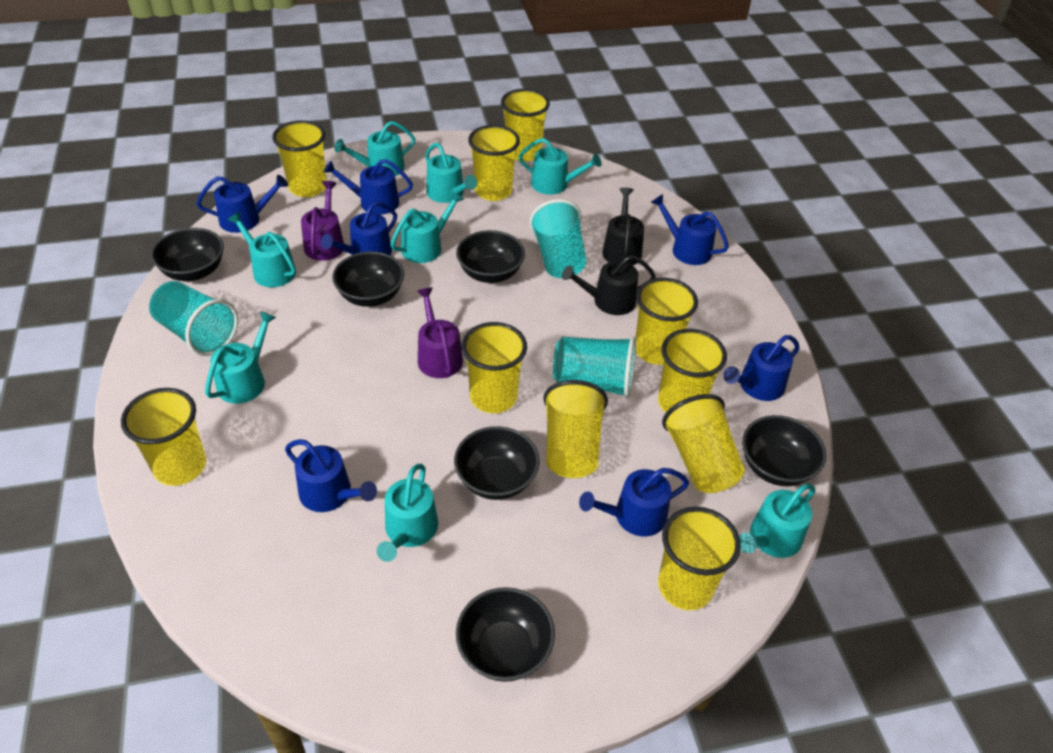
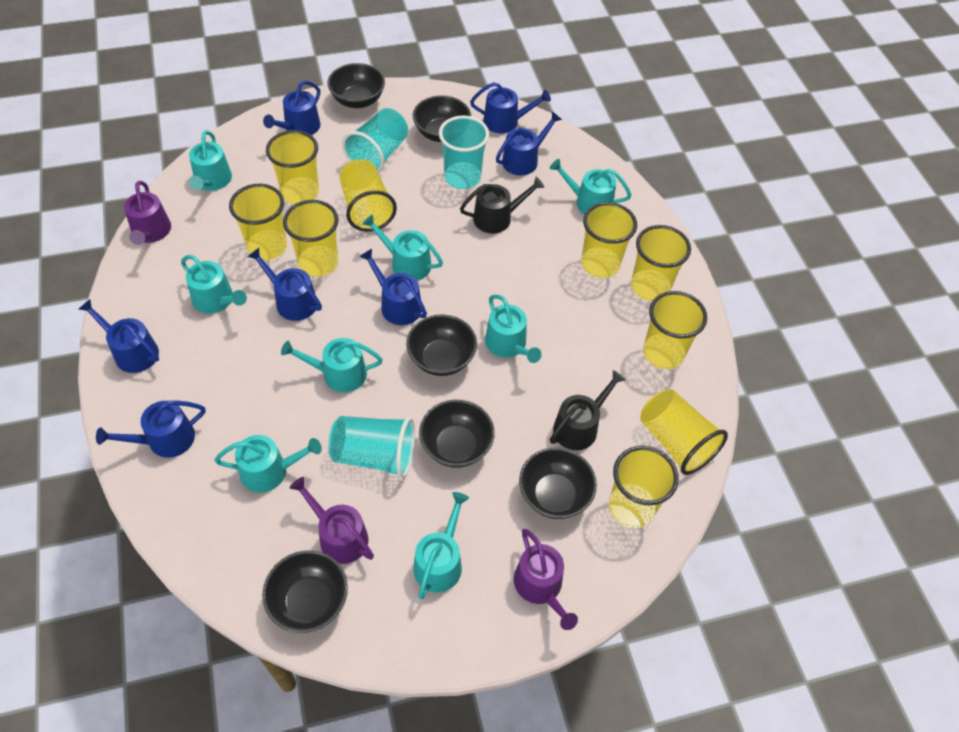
purple watering can: [301,181,344,261] [417,288,463,378] = 2 -> [124,181,171,245] [290,477,374,564] [514,529,578,630] = 3
yellow cup: [121,388,206,486] [272,120,327,197] [462,322,527,413] [468,125,520,201] [501,89,550,162] [543,380,608,478] [635,278,698,365] [658,329,727,413] [658,507,741,610] [662,394,745,493] = 10 -> [229,184,287,260] [266,130,319,204] [283,200,339,277] [339,159,397,232] [581,202,637,278] [609,446,679,528] [631,225,691,301] [640,389,728,475] [643,291,707,369] = 9

